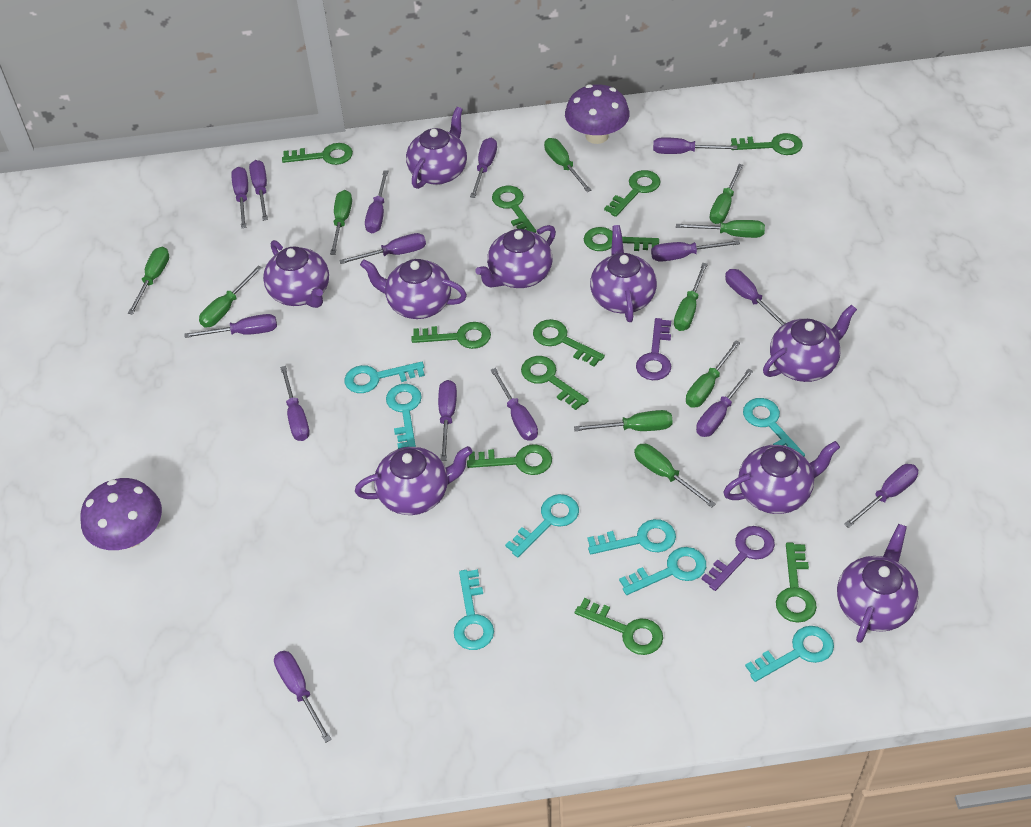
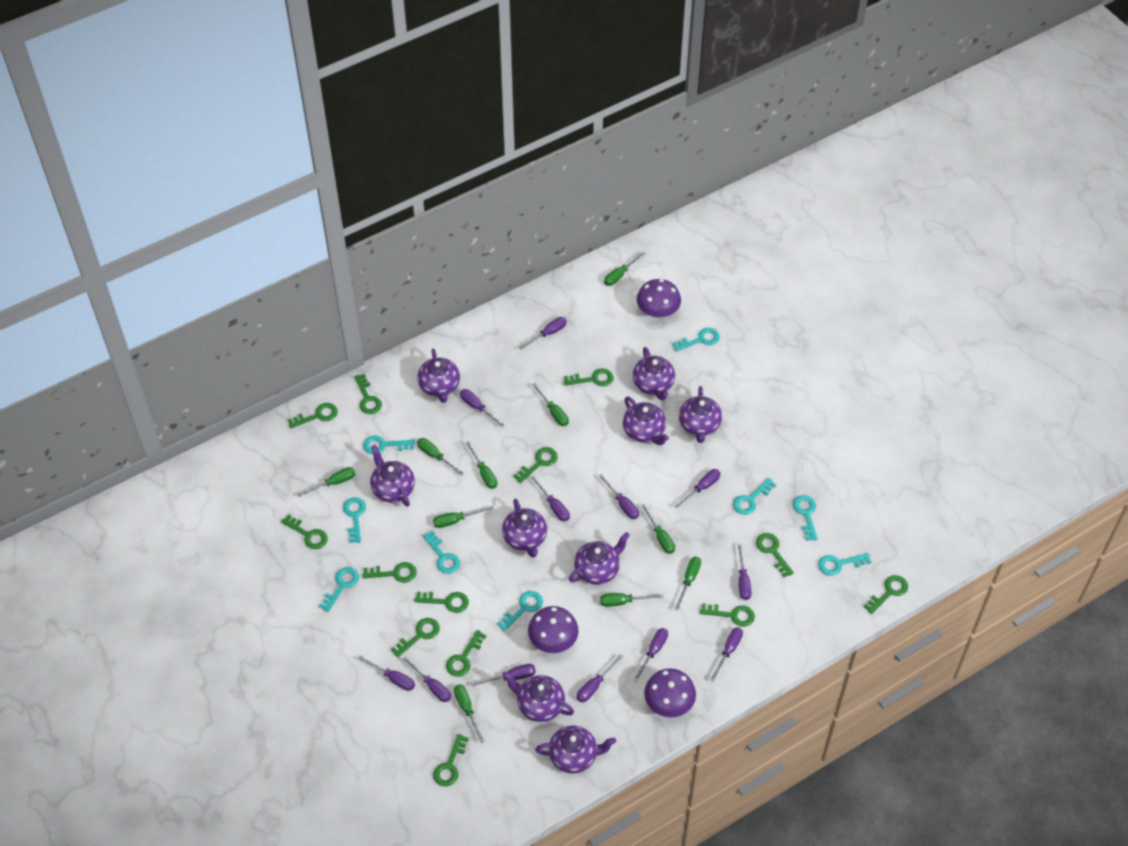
green key: [282,143,353,165] [411,322,491,349] [467,444,552,475] [492,186,536,233] [521,356,589,410] [533,319,605,367] [575,598,663,655] [584,227,659,251] [604,170,660,217] [731,133,802,155] [776,543,817,623] = 11 -> [281,514,328,549] [288,403,338,429] [354,374,382,414] [362,562,417,583] [391,618,440,658] [414,592,469,613] [433,734,469,787] [446,630,486,677] [514,447,558,483] [564,368,614,386] [700,603,755,627] [756,533,794,577] [863,575,908,614] = 13
purple key: [636,318,671,380] [702,526,775,591] = 2 -> none = 0
purple mushroom: [81,478,162,550] [565,84,630,144] = 2 -> [528,606,579,653] [637,279,681,318] [644,668,696,717] = 3
purple screwdriver: [184,314,277,338] [231,167,248,228] [249,160,268,221] [274,651,332,743] [280,366,310,441] [339,233,426,264] [365,170,388,233] [438,380,457,461] [470,138,497,198] [491,368,538,441] [651,240,740,262] [653,137,737,154] [696,368,753,437] [725,269,786,326] [844,464,918,528] = 15 -> [358,655,415,691] [403,657,451,702] [460,389,504,427] [471,664,536,686] [519,317,567,349] [531,475,570,521] [577,654,623,702] [599,474,639,519] [633,628,668,682] [675,469,721,508] [710,627,743,681] [738,543,752,600] = 12
turquoise key: [344,362,425,393] [386,384,422,449] [454,569,494,650] [505,494,579,557] [587,519,676,554] [619,547,706,595] [743,398,805,456] [745,626,834,682] = 8 -> [319,567,359,612] [343,497,366,543] [363,435,415,454] [423,530,460,574] [497,591,543,631] [672,328,720,351] [733,478,776,515] [793,495,818,541] [818,553,871,576] = 9

